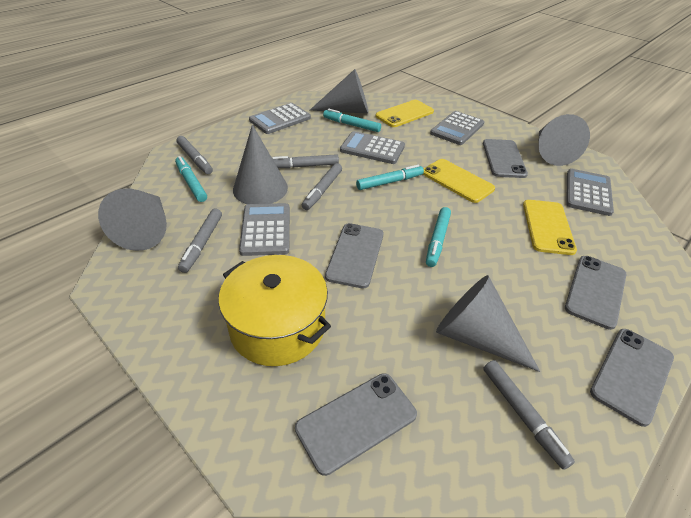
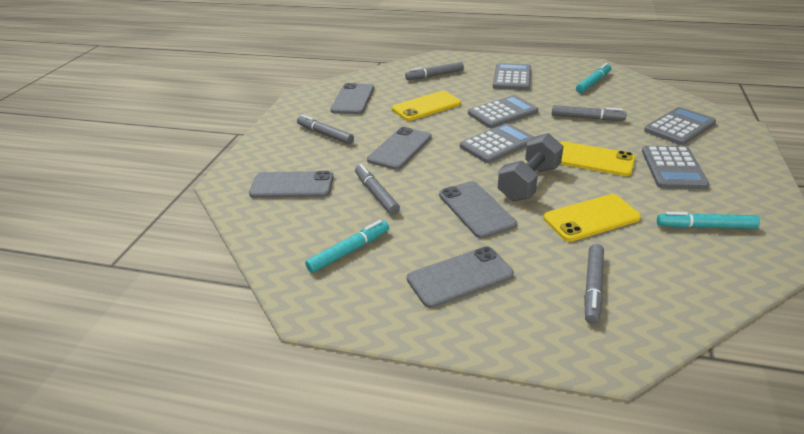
grey cone: [98,189,167,251] [233,125,288,204] [310,69,369,114] [436,275,540,372] [538,114,590,166] = 5 -> none = 0
grey dumbbell: none = 0 -> [498,133,564,201] = 1
turquoise marker: [175,156,207,202] [323,109,381,132] [356,165,424,190] [426,207,451,267] = 4 -> [305,220,389,273] [576,63,611,93] [657,212,760,229] = 3
yellow pot: [218,255,331,366] = 1 -> none = 0

